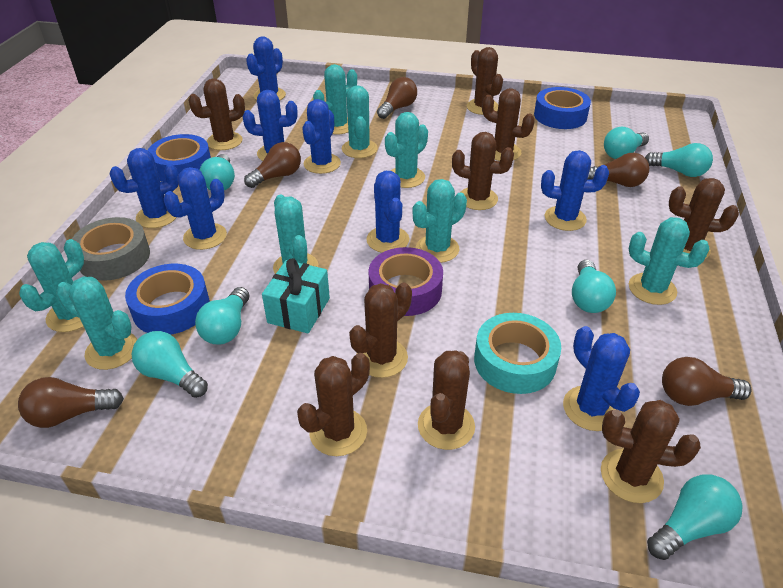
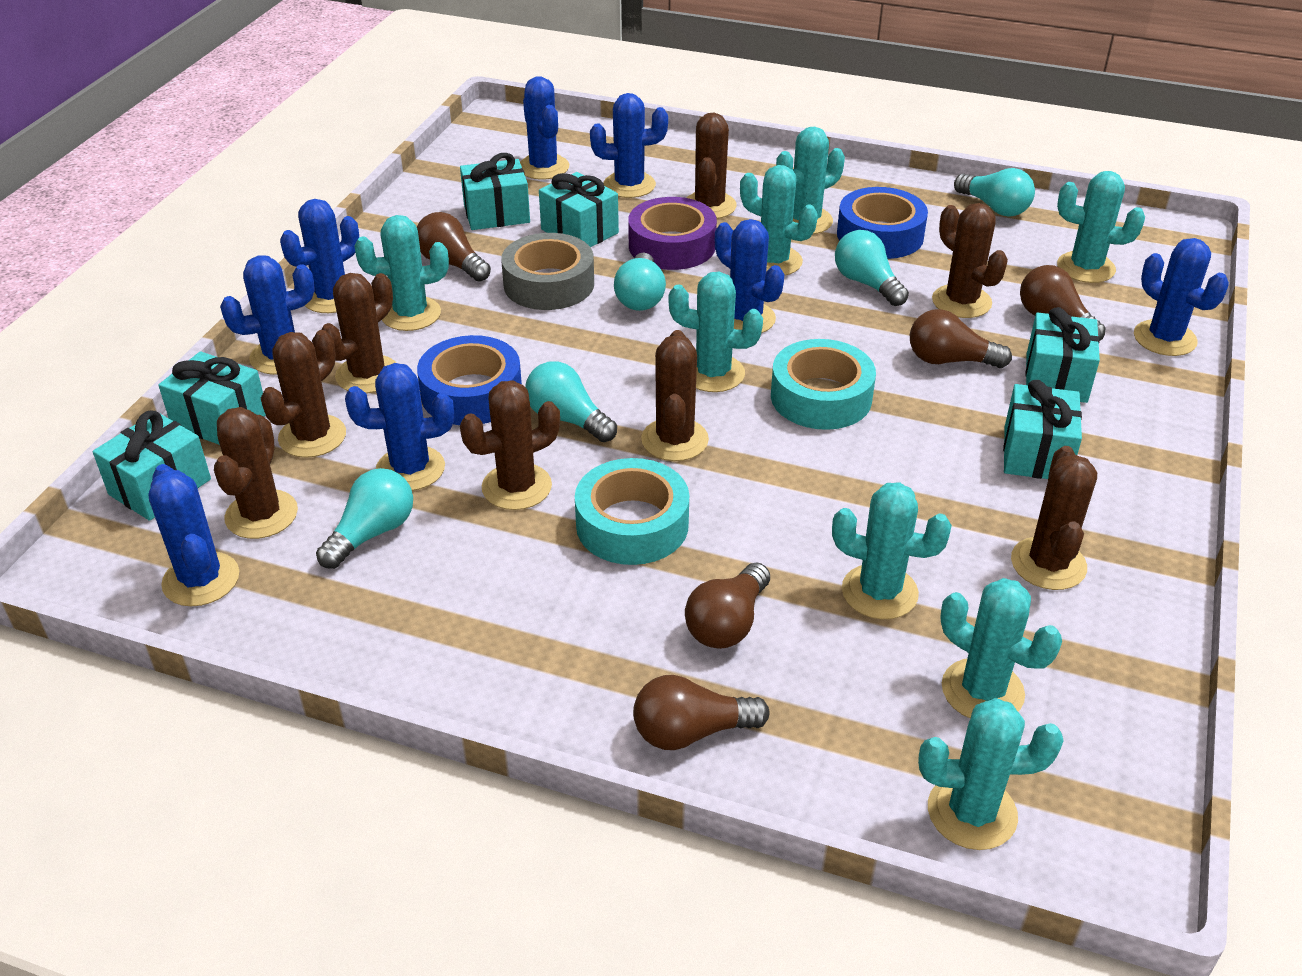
blue tape: [125,264,210,335] [148,134,211,182] [534,87,591,129] = 3 -> [417,335,522,425] [837,187,928,259] = 2
brown cactus: [188,78,245,150] [297,353,370,456] [349,282,412,378] [418,350,475,450] [452,132,514,210] [467,47,503,115] [482,88,535,161] [601,400,701,503] [669,178,739,259] = 9 -> [214,407,298,539] [261,330,346,458] [321,273,396,393] [460,380,560,510] [641,330,709,461] [686,112,736,219] [932,203,1008,318] [1011,446,1097,590] = 8
turquoise gift: [262,258,330,333] = 1 -> [93,411,211,521] [158,351,266,445] [460,153,530,230] [539,172,619,247] [1003,380,1082,479] [1026,307,1100,403] = 6
turquoise light bulb: [132,331,208,398] [195,287,249,344] [200,154,235,190] [572,260,616,313] [604,127,649,159] [645,143,713,177] [647,474,743,560] = 7 -> [316,468,413,569] [525,361,617,442] [614,253,666,311] [835,230,909,306] [954,168,1035,216] = 5
turquoise tape: [474,313,561,394] = 1 -> [575,458,689,565] [771,339,876,430] = 2

